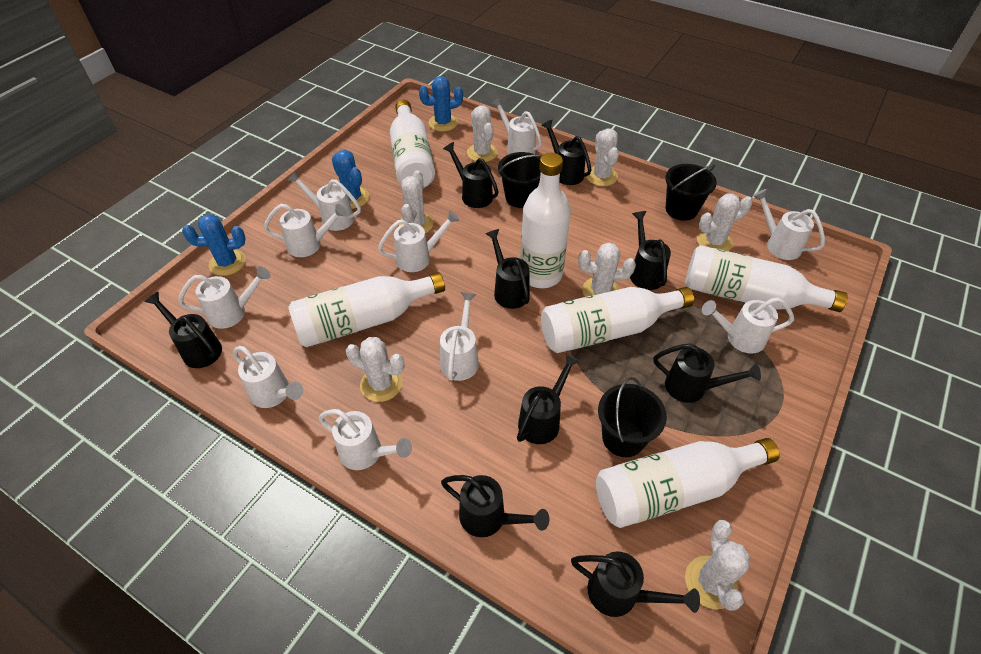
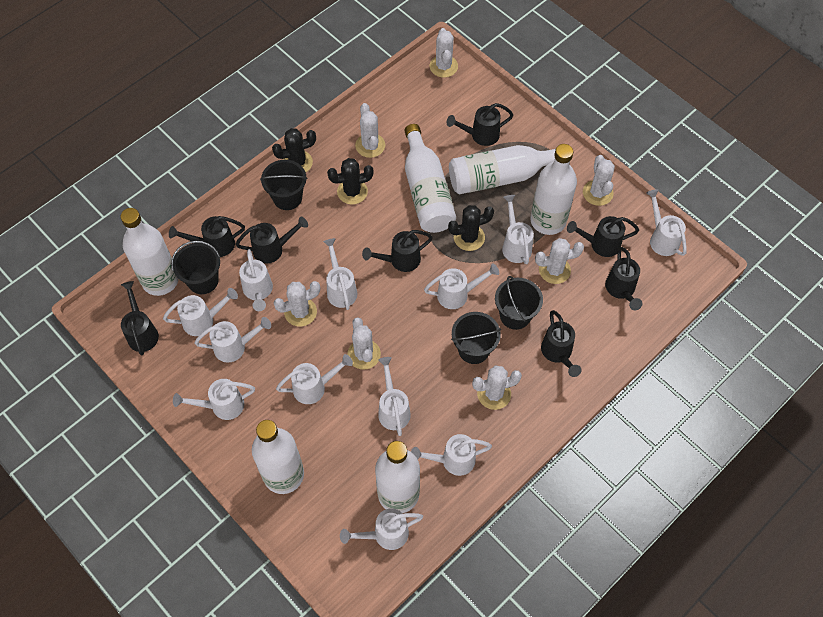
black bucket: [498,152,542,208] [598,377,667,457] [665,164,717,221] = 3 -> [171,241,220,294] [260,160,307,210] [451,312,501,364] [495,276,543,330] = 4
black cactus: none = 0 -> [272,128,316,172] [327,158,374,205] [448,205,494,251] = 3
black watering can: [144,292,222,368] [441,475,549,537] [443,142,499,208] [485,229,530,309] [517,353,580,444] [541,119,591,185] [571,551,700,617] [630,211,671,290] [653,343,761,403] = 9 -> [121,281,159,355] [169,216,245,257] [236,217,308,264] [362,230,433,272] [447,103,513,146] [541,310,581,377] [567,216,639,257] [605,247,642,310] = 8
blue cactus: [182,214,246,276] [332,150,369,209] [419,76,463,131] = 3 -> none = 0
white watering can: [178,266,270,329] [233,346,303,408] [264,204,347,257] [287,171,361,231] [318,409,412,470] [378,210,460,272] [440,292,479,381] [491,97,542,155] [702,297,794,354] [753,189,825,260] = 10 -> [163,288,238,336] [173,379,255,420] [194,317,271,363] [239,249,273,311] [276,354,353,404] [323,238,357,310] [340,508,423,550] [378,357,411,436] [411,434,492,476] [424,264,499,309] [502,195,534,264] [646,189,687,256] = 12

